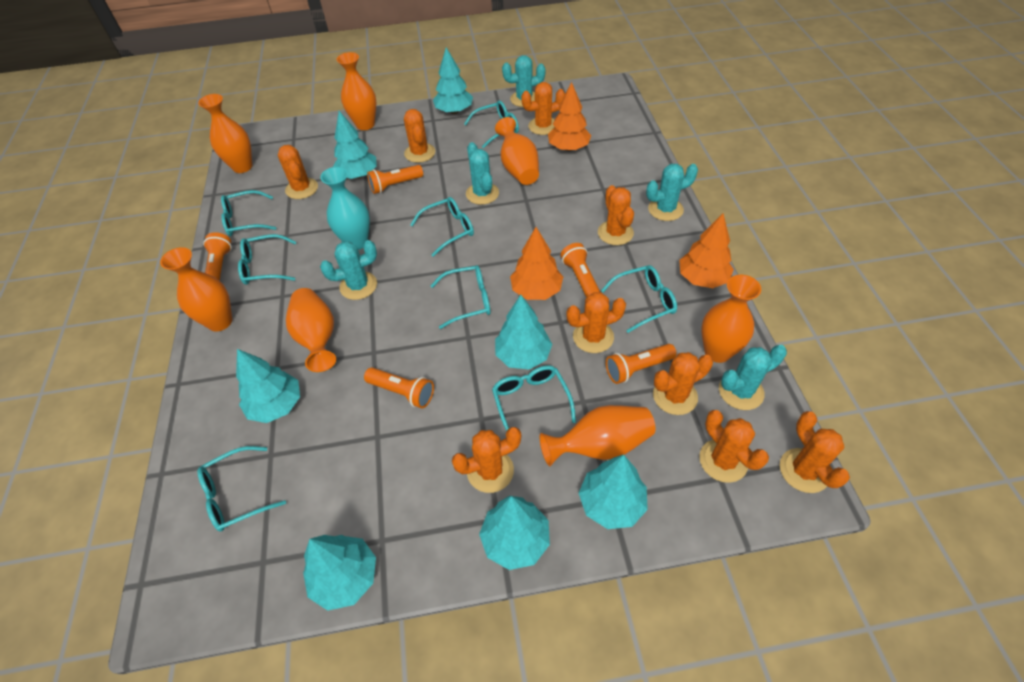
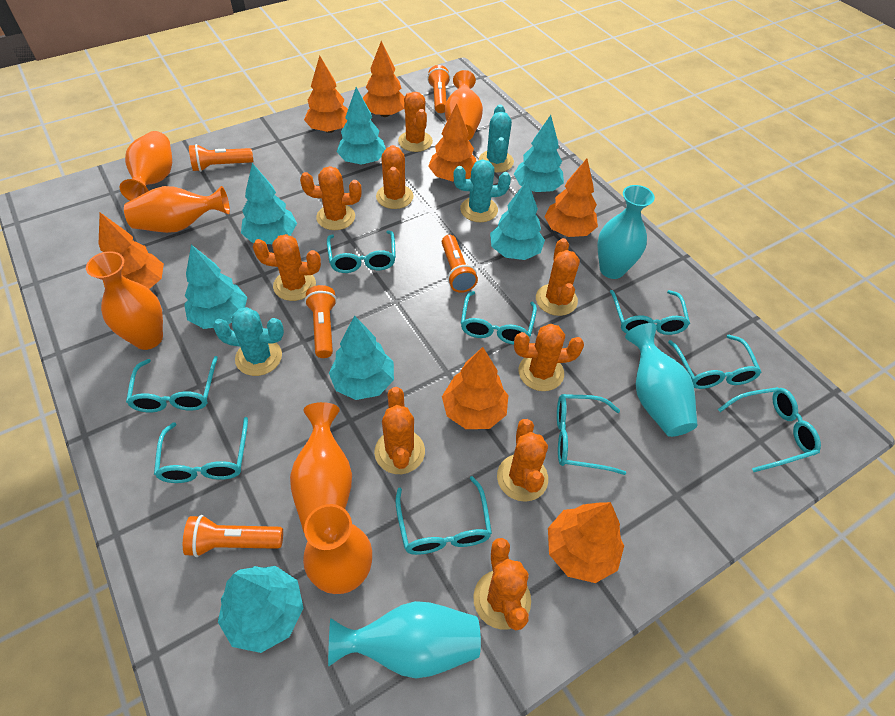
orange tree: [510,227,563,300] [548,82,591,151] [679,214,734,288] = 3 -> [99,213,164,289] [304,56,348,133] [363,41,404,117] [428,104,476,182] [442,347,508,429] [545,159,598,237] [548,502,624,583] = 7
orange vase: [160,247,232,332] [198,94,252,173] [286,288,336,372] [337,52,376,130] [495,117,539,185] [540,405,655,466] [701,275,761,363] = 7 -> [86,251,163,350] [119,131,172,201] [124,186,230,233] [290,402,352,532] [303,504,372,594] [445,70,483,140] = 6
turquoise cactus: [320,240,377,300] [466,142,499,205] [502,55,545,107] [646,164,698,221] [719,345,787,410] = 5 -> [213,307,284,376] [454,159,511,222] [479,105,514,172] = 3
turquoise glasses: [197,446,286,532] [221,190,276,236] [238,234,296,285] [410,197,474,257] [431,265,490,329] [464,101,519,148] [492,365,576,431] [601,265,677,333] = 8 -> [126,356,218,412] [154,417,248,483] [327,230,396,273] [395,476,492,555] [461,291,537,344] [557,394,626,475] [610,290,690,335] [668,335,761,389] [718,387,821,472] = 9
turquoise vase: [320,167,370,250] = 1 -> [328,601,481,679] [598,185,655,279] [625,323,698,437] = 3

